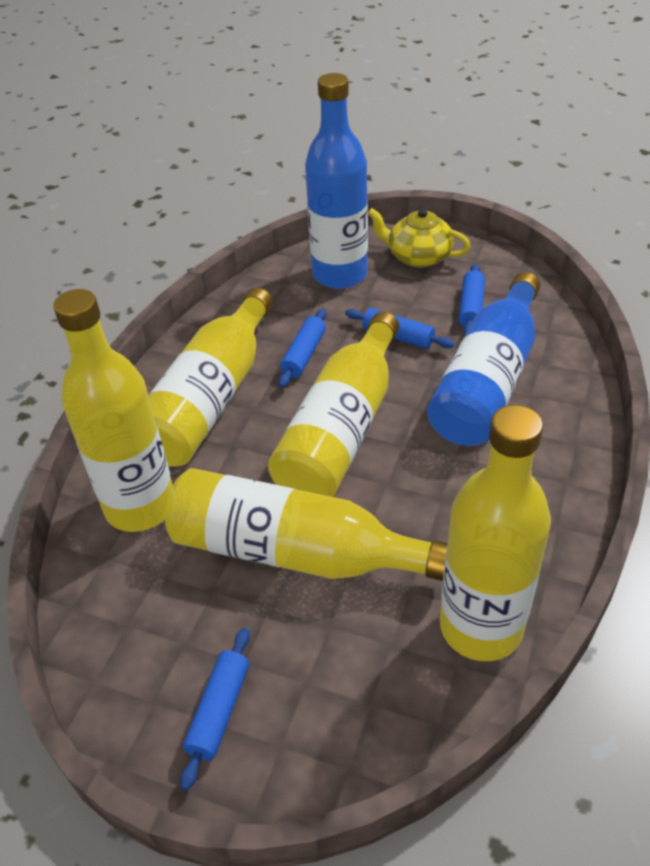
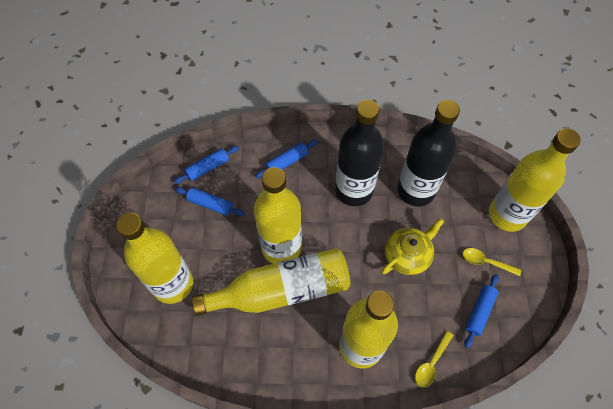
black bottle: none = 0 -> [335,100,384,206] [398,100,460,206] = 2
blue bottle: [305,73,368,289] [427,272,540,446] = 2 -> none = 0
yellow spoon: none = 0 -> [415,331,454,387] [463,248,521,276] = 2

